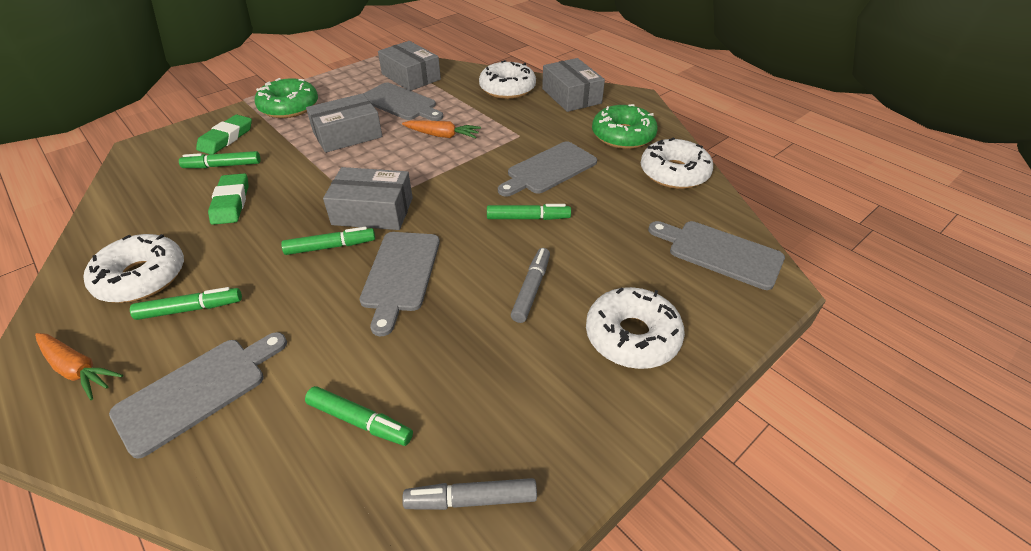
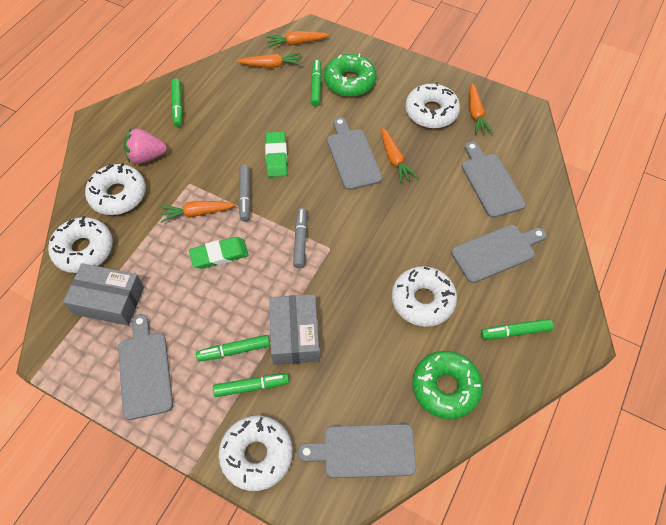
grey box: [306,93,383,153] [323,167,413,230] [378,41,441,91] [542,58,605,112] = 4 -> [63,263,144,326] [269,294,320,365] = 2
orange carrot: [35,333,123,400] [402,120,481,138] = 2 -> [160,201,236,222] [237,53,302,68] [266,31,329,48] [382,128,418,183] [469,83,493,135] = 5
pink strawberry: none = 0 -> [124,128,167,164] = 1
white donut: [83,234,184,303] [479,60,536,99] [586,287,685,369] [641,137,713,189] = 4 -> [48,216,113,273] [85,163,146,215] [219,416,293,491] [392,266,457,327] [405,82,460,128] = 5

